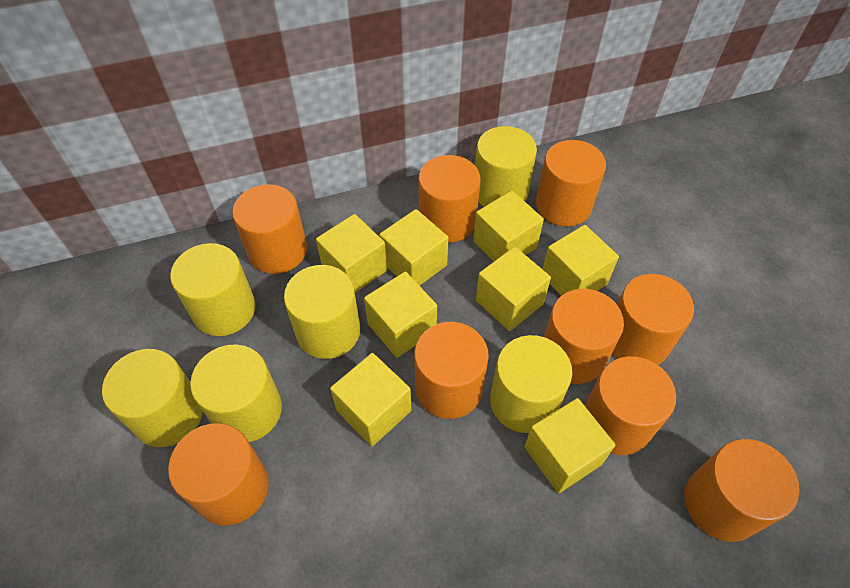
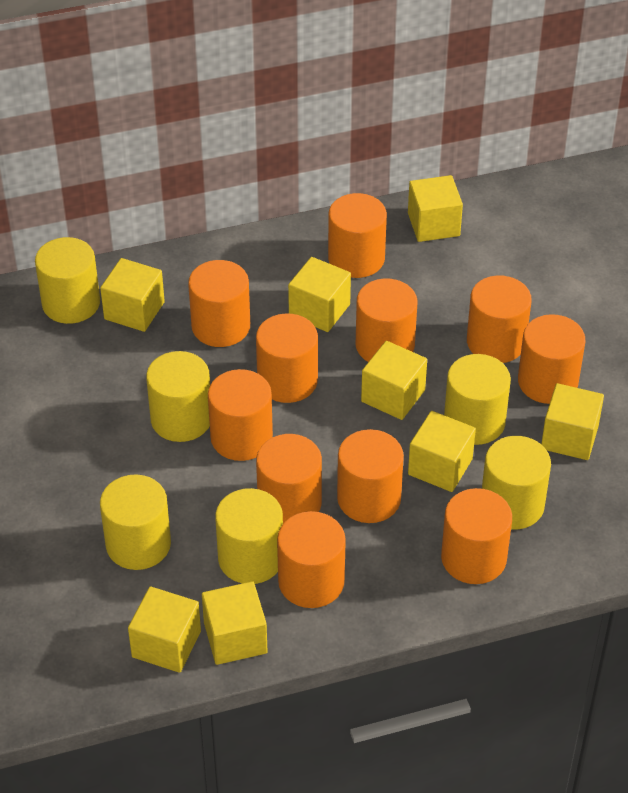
orange cylinder: [168,423,269,526] [232,184,307,274] [414,322,489,419] [419,155,481,243] [536,140,606,226] [544,289,624,384] [585,356,676,455] [612,274,694,365] [684,439,799,542] = 9 -> [188,260,250,347] [208,369,273,461] [256,313,318,403] [256,434,322,524] [277,511,346,608] [328,193,387,278] [337,429,404,523] [356,278,417,362] [441,488,512,584] [467,275,532,363] [518,314,585,404] = 11

